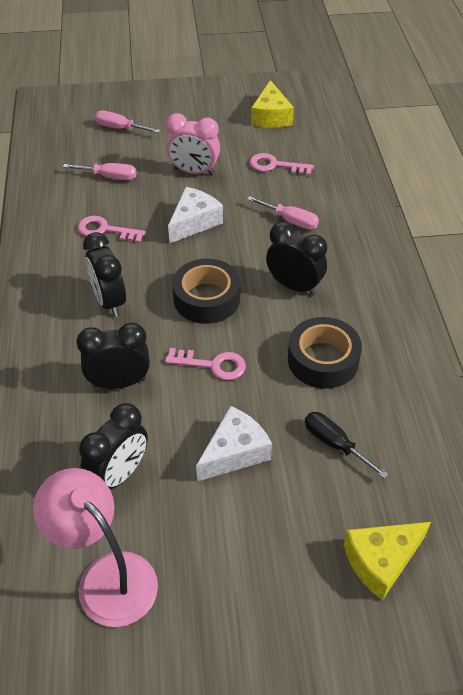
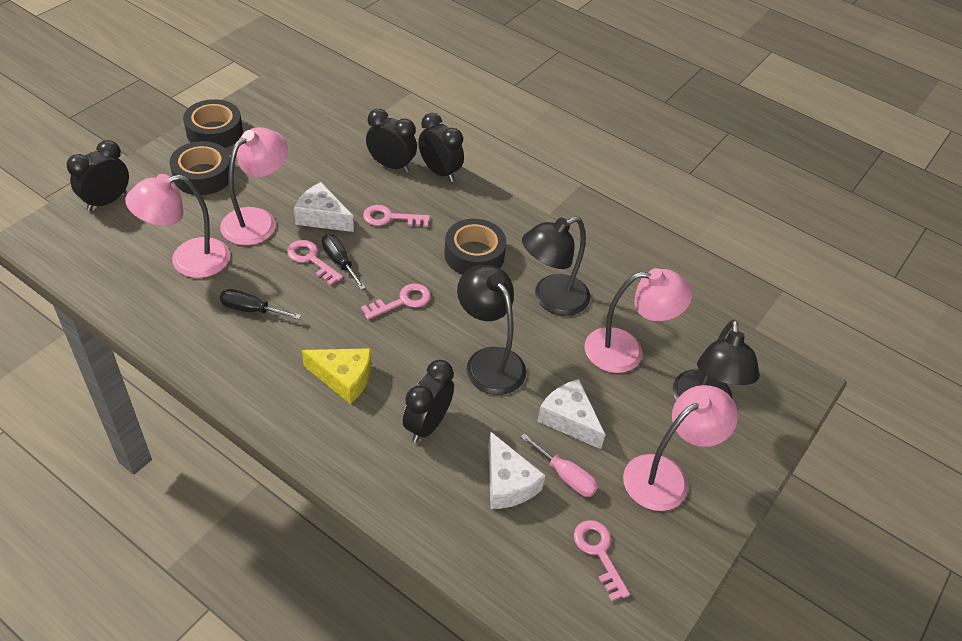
black lamp: none = 0 -> [457,265,526,395] [522,216,590,316] [673,320,760,400] = 3
black screwdriver: [305,412,389,479] = 1 -> [220,289,301,319] [322,234,366,290] = 2
black tape: [172,259,240,324] [288,317,362,389] = 2 -> [170,141,230,195] [183,99,243,148] [444,219,507,275] = 3
pink clock: [166,113,220,175] = 1 -> none = 0
pink key: [77,216,146,243] [165,348,246,380] [250,153,314,176] = 3 -> [287,240,343,286] [361,283,431,320] [363,205,430,227] [574,520,630,601] = 4
pink lamp: [33,468,158,627] = 1 -> [125,174,230,278] [220,127,288,245] [585,268,693,373] [623,385,738,511] = 4
pink screwdriver: [63,163,137,180] [95,111,160,133] [247,196,319,230] = 3 -> [520,433,598,497] = 1
white cheese: [168,187,223,244] [196,406,272,481] = 2 -> [294,182,354,232] [488,432,546,509] [537,379,605,449] = 3
yellow cheese: [251,80,294,128] [344,522,431,600] = 2 -> [302,348,371,404] = 1

